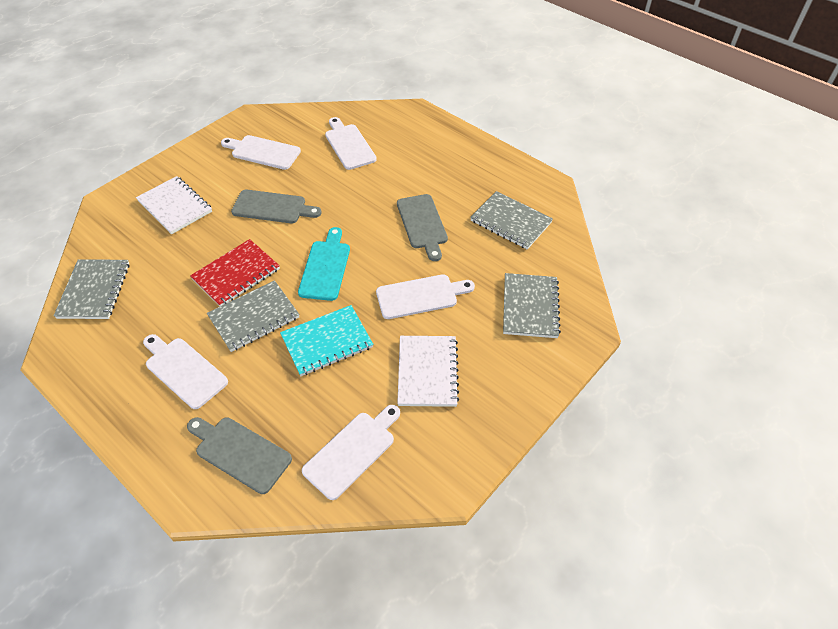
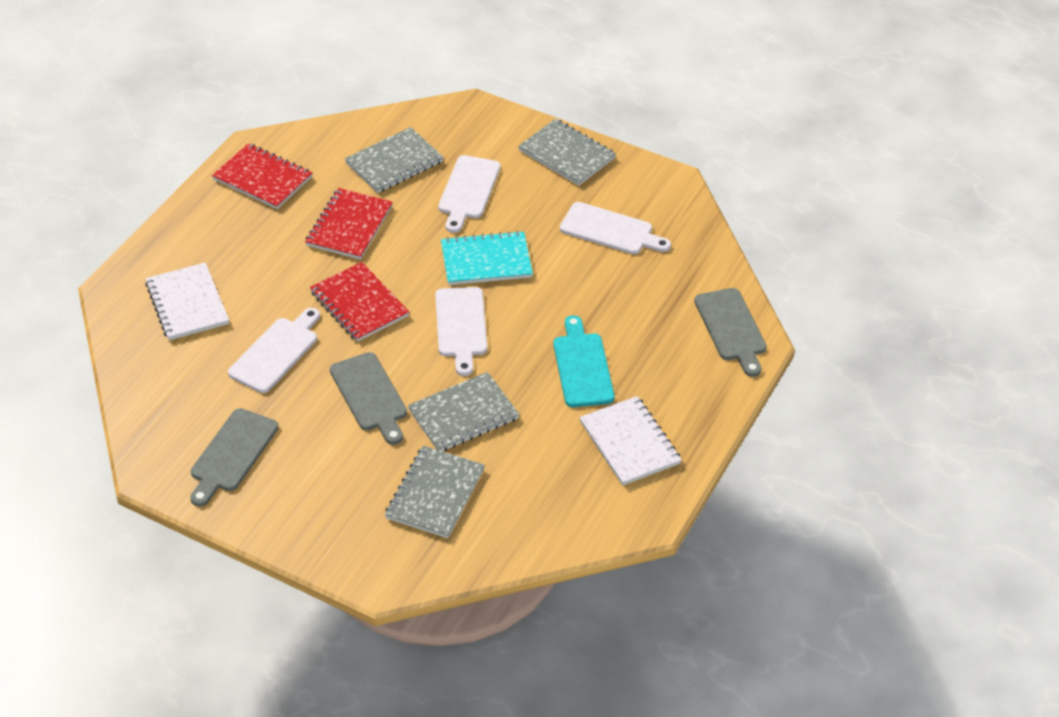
red notebook: [190,239,280,306] = 1 -> [212,143,312,209] [305,188,393,260] [310,262,409,342] = 3
white cutting board: [143,334,228,409] [221,135,301,170] [302,405,400,500] [325,117,377,170] [376,274,475,319] = 5 -> [228,308,320,393] [435,287,487,376] [438,155,501,233] [560,202,671,254] = 4

